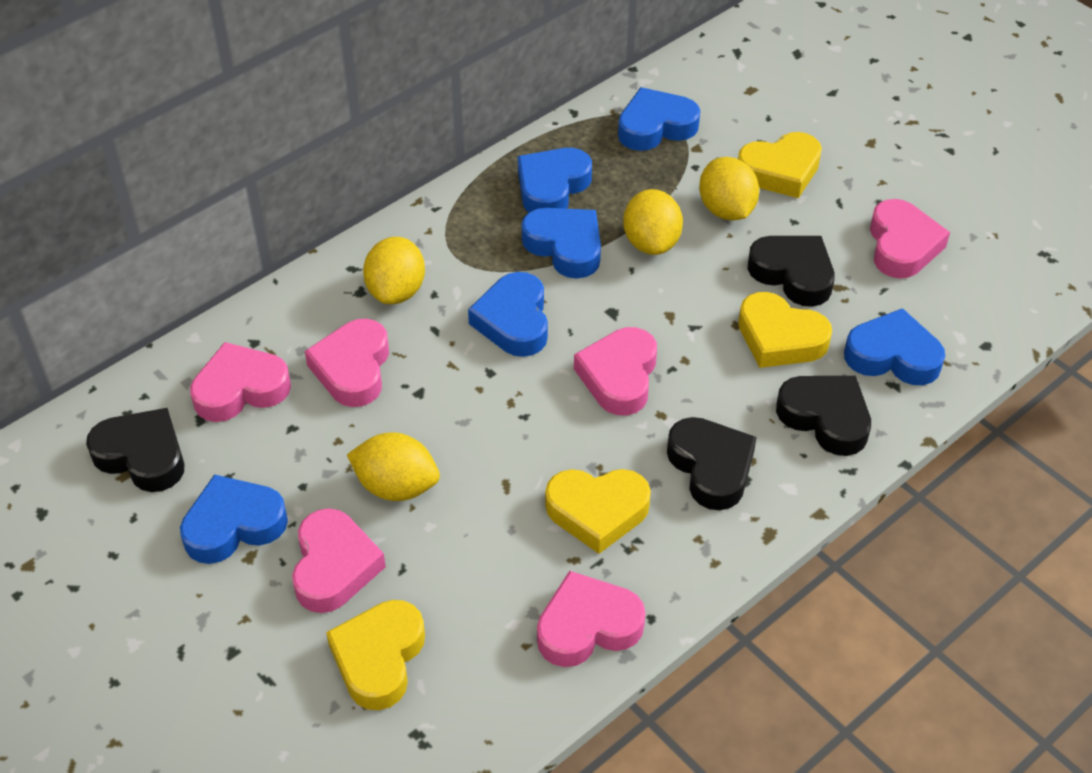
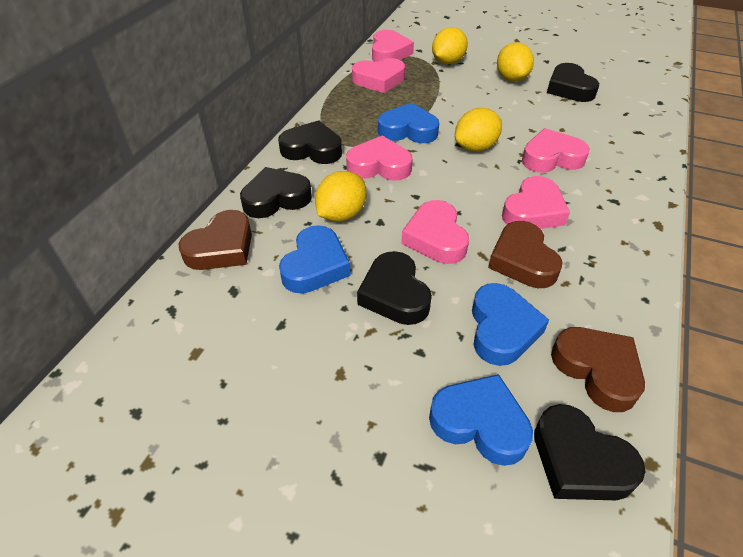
black heart: [86,408,184,492] [667,417,757,510] [747,236,835,307] [776,376,871,456] = 4 -> [240,167,312,218] [278,120,342,164] [357,251,432,325] [534,404,645,500] [547,63,599,102] = 5
blue heart: [180,474,288,564] [468,272,548,357] [518,148,592,212] [522,208,601,279] [618,87,700,151] [844,308,945,385] = 6 -> [279,225,351,294] [378,103,439,143] [429,374,533,466] [472,283,549,366] = 4
brown heart: none = 0 -> [178,210,252,270] [488,221,563,288] [551,327,645,412] = 3
yellow heart: [326,600,425,710] [545,469,651,554] [738,132,822,198] [738,292,832,368] = 4 -> none = 0

